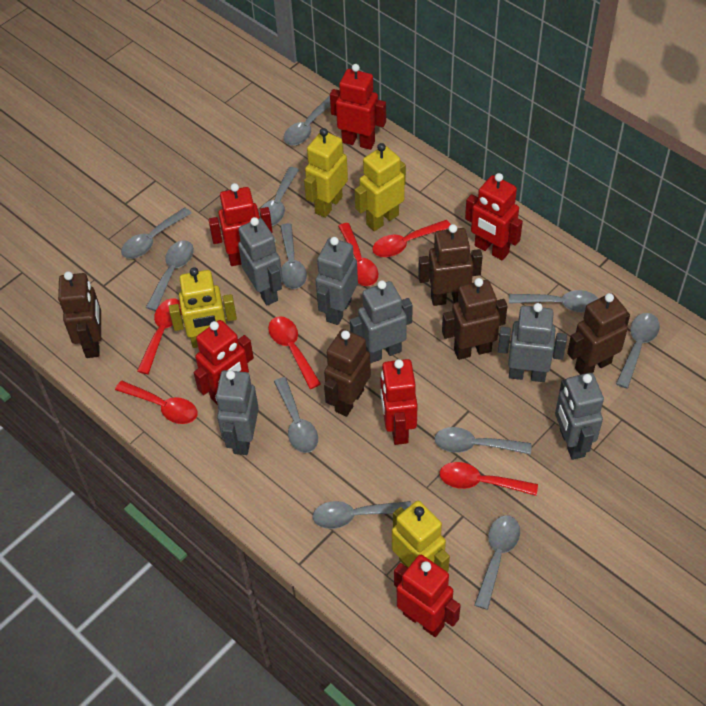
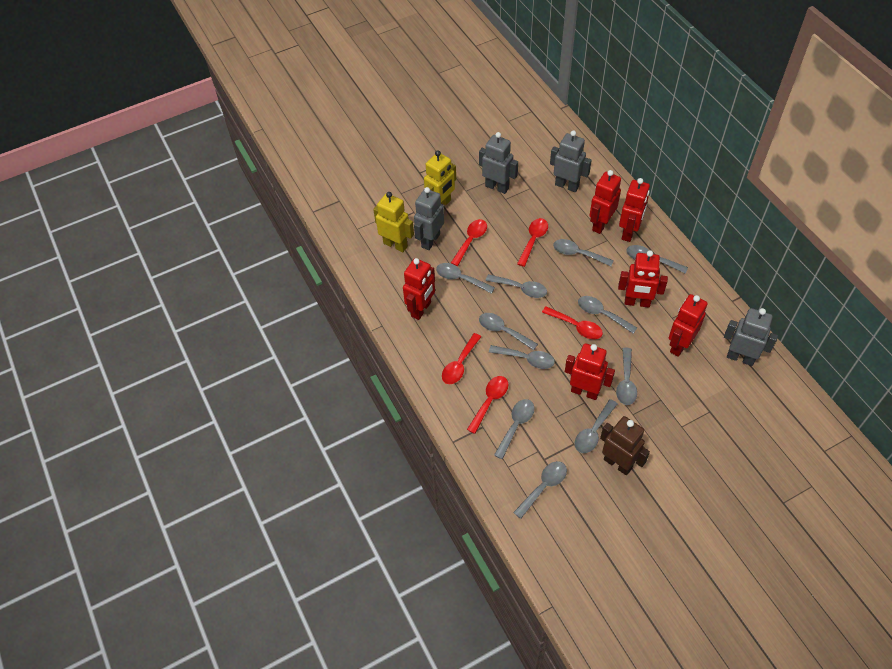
brown robot: [58,271,101,358] [324,329,371,417] [418,224,483,306] [442,278,507,360] [567,293,630,375] = 5 -> [600,416,650,476] = 1
grey robot: [215,370,259,455] [238,217,283,305] [316,237,358,325] [350,280,413,363] [498,303,567,382] [555,373,604,460] = 6 -> [414,187,444,250] [479,132,518,194] [550,131,592,192] [724,308,778,366] = 4
red spoon: [115,381,198,424] [137,298,182,374] [268,316,321,389] [338,223,378,286] [372,220,451,257] [440,462,538,496] = 6 -> [442,333,481,384] [451,219,487,266] [467,376,509,434] [517,218,548,267] [542,306,603,339] = 5
yellow robot: [169,267,237,348] [304,128,348,218] [355,143,406,231] [392,501,450,572] = 4 -> [373,192,414,252] [424,151,456,205] = 2

